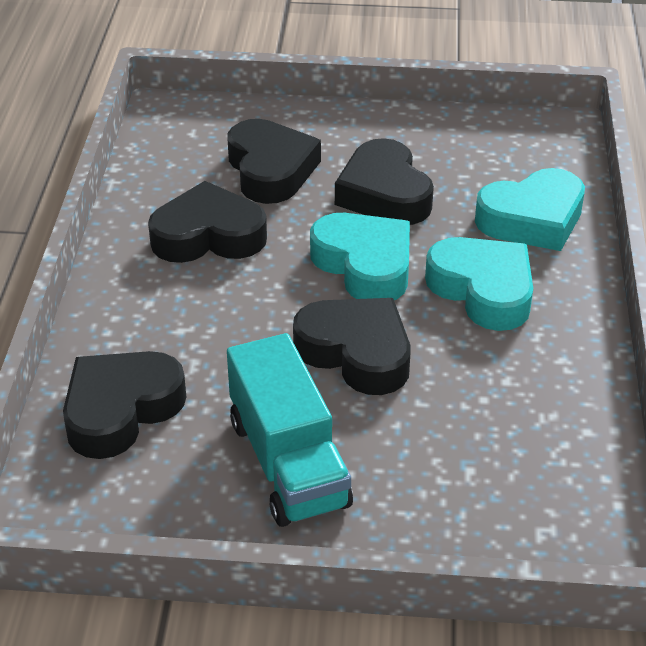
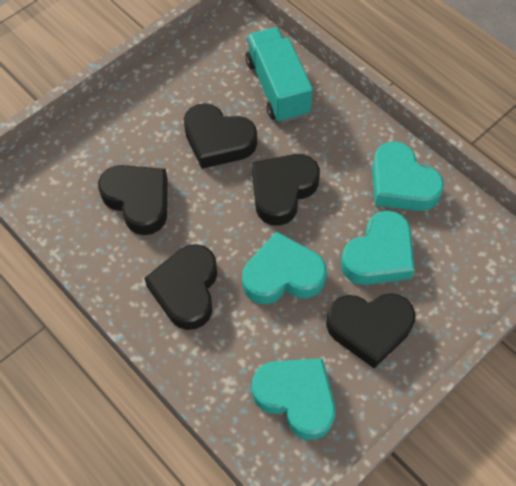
turquoise heart: [310,213,410,300] [425,237,533,331] [475,168,585,251] = 3 -> [242,232,327,304] [252,358,336,440] [341,211,415,285] [372,141,444,211] = 4

